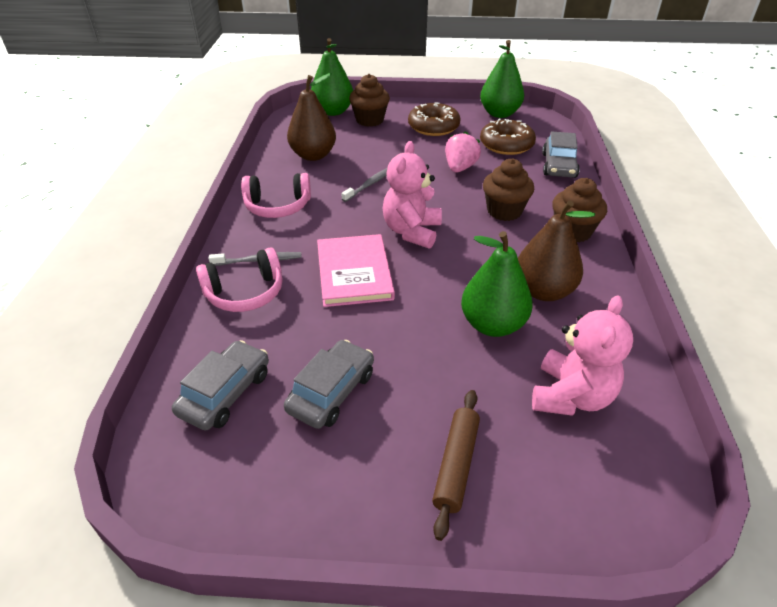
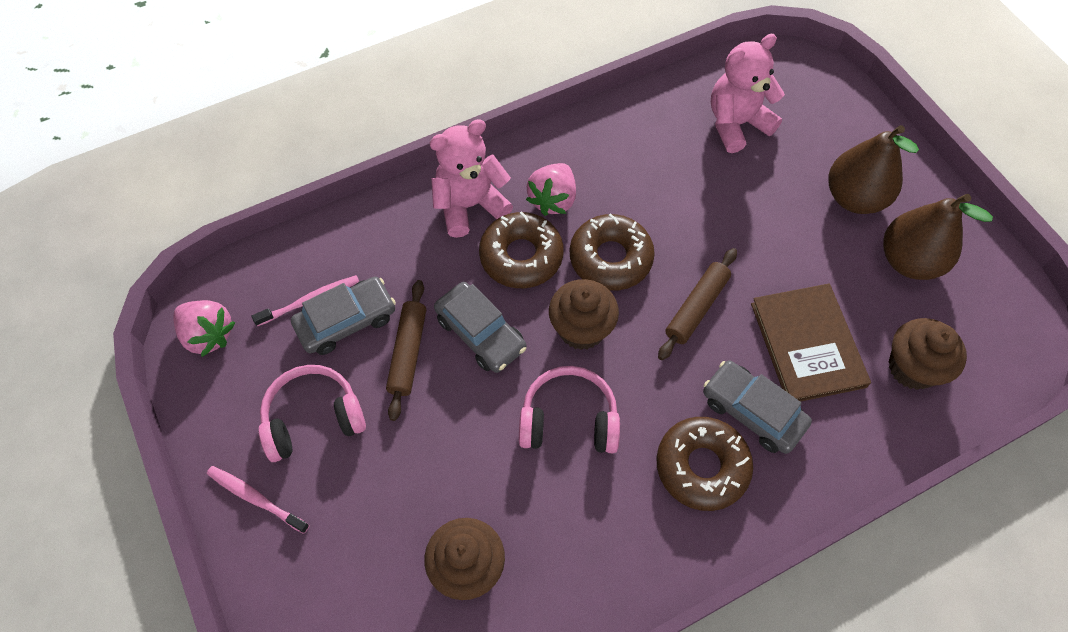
brown book: none = 0 -> [751,284,871,402] = 1
brown donut: [408,103,461,136] [480,118,536,155] = 2 -> [479,211,563,288] [570,213,655,291] [656,417,753,511] = 3
brown rolling pin: [432,390,480,541] = 1 -> [386,280,426,421] [658,248,737,360] = 2
green pear: [311,38,353,116] [461,231,533,337] [480,40,524,118] = 3 -> none = 0
grey toothbrush: [209,252,302,266] [341,168,387,202] = 2 -> none = 0
pink book: [317,234,395,307] = 1 -> none = 0
pink strawberry: [445,131,481,173] = 1 -> [173,300,236,357] [526,163,576,216] = 2
pink toothbrush: none = 0 -> [207,466,310,534] [251,275,359,326] = 2

